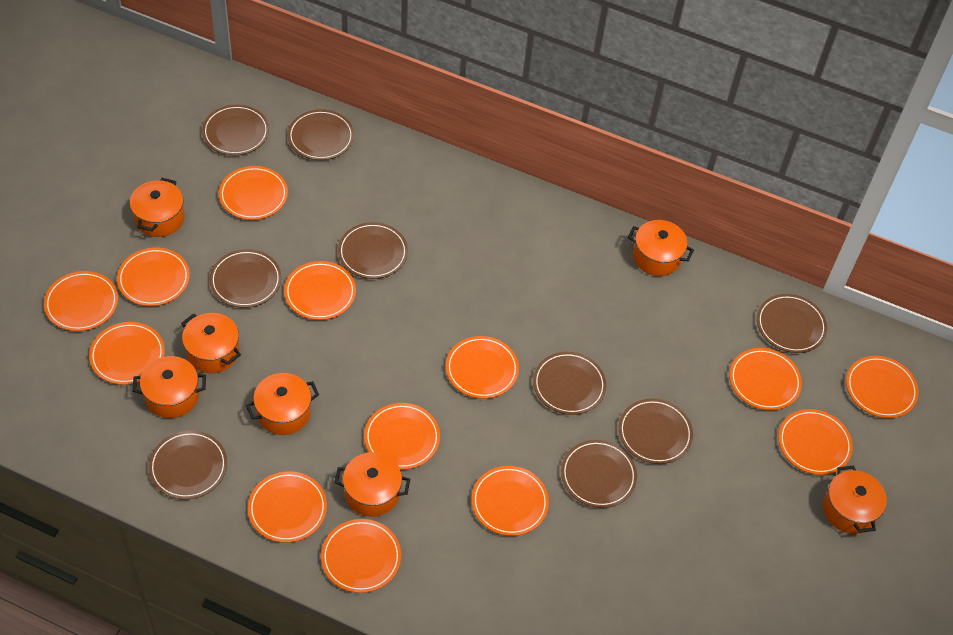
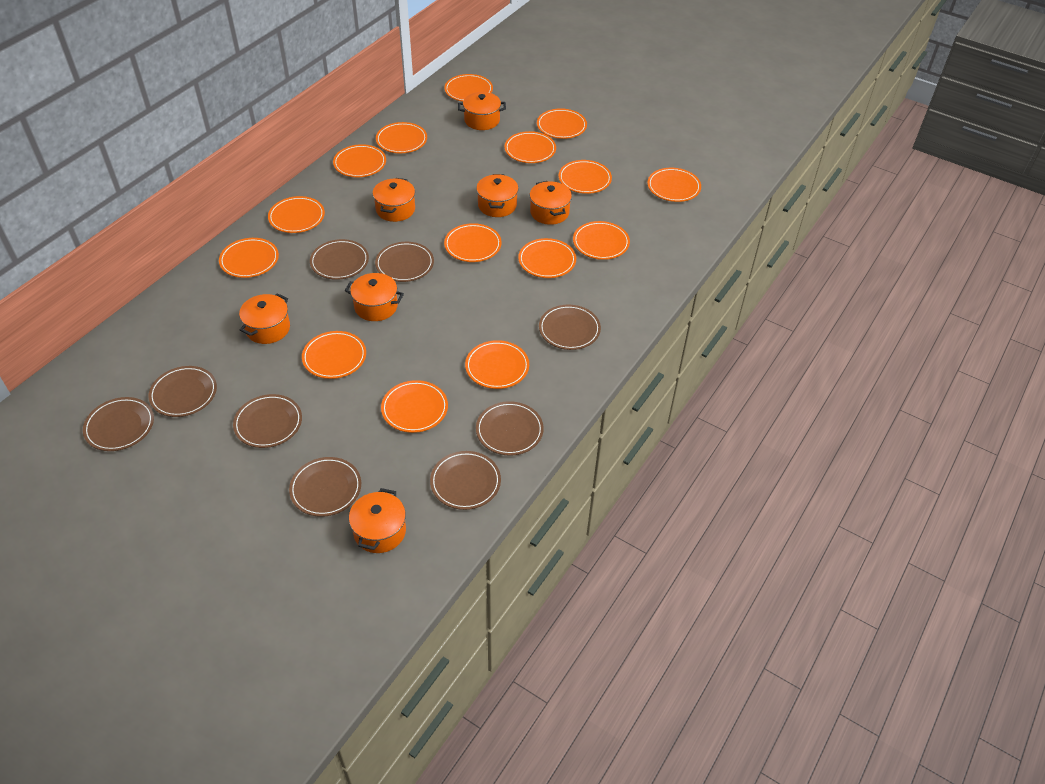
orange plate: [44,271,118,331] [89,322,165,385] [117,248,190,306] [219,166,288,220] [248,471,327,543] [284,261,356,320] [321,519,401,593] [364,403,440,470] [446,336,519,399] [472,466,549,536] [730,348,802,410] [778,409,853,475] [846,356,919,418] = 13 -> [219,238,279,278] [268,196,325,233] [302,331,366,379] [333,144,386,177] [376,122,427,153] [381,380,448,433] [444,74,493,102] [444,223,502,262] [465,340,529,389] [505,131,556,163] [518,238,576,278] [537,108,587,139] [559,160,612,194] [573,221,630,260] [647,168,701,202] = 15

